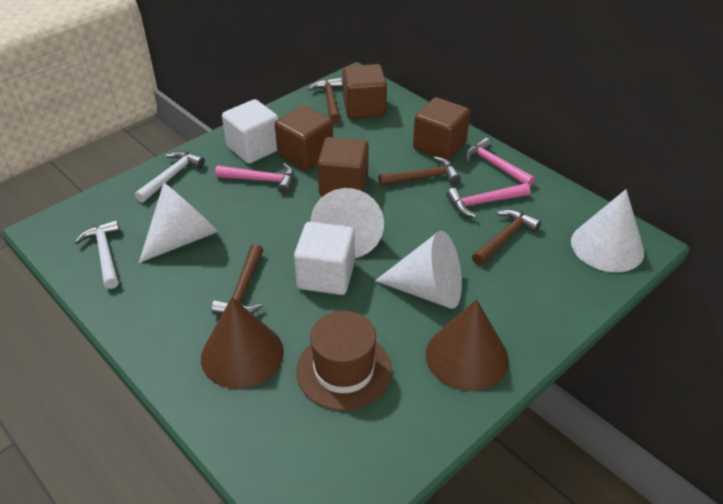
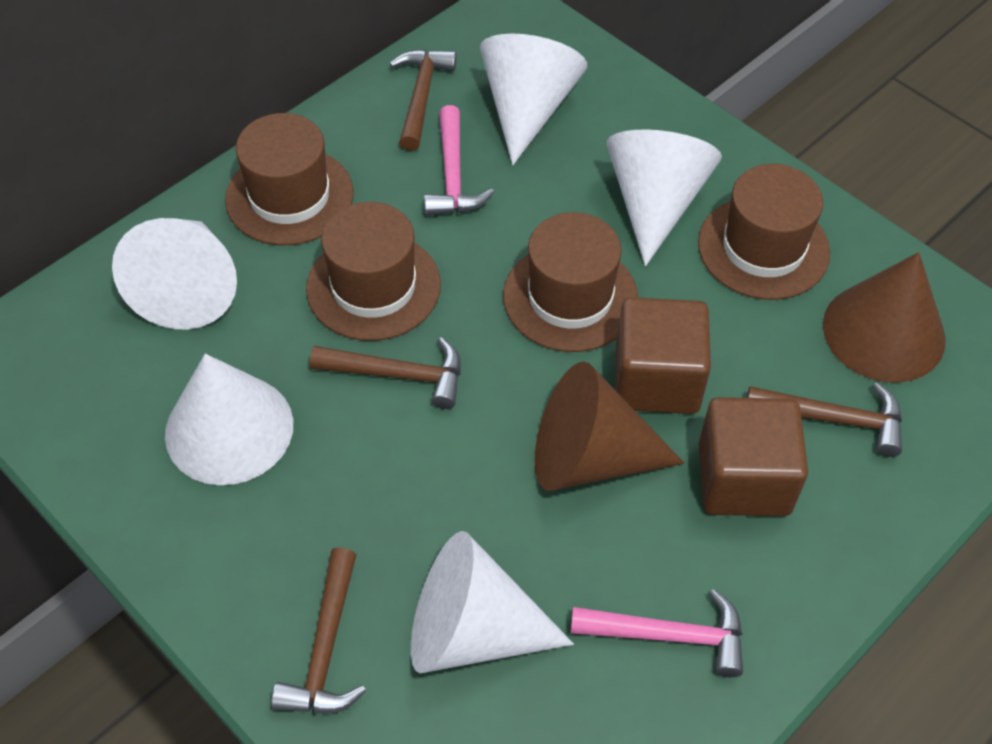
brown cube: [275,105,333,171] [317,137,369,196] [343,64,387,119] [413,97,470,160] = 4 -> [615,297,711,414] [698,397,808,516] = 2
brown hat: [296,311,392,411] = 1 -> [225,113,354,245] [306,202,441,341] [503,212,638,352] [698,164,830,300] = 4
pink hammer: [215,163,294,194] [446,183,530,218] [465,138,535,187] = 3 -> [424,105,494,216] [571,589,743,677] = 2
white cone: [139,183,218,263] [310,188,384,258] [375,231,462,309] [571,189,644,272] = 4 -> [112,218,237,329] [165,354,293,485] [411,531,574,673] [480,34,587,165] [607,130,722,266] = 5
white cube: [222,99,279,164] [294,222,355,295] = 2 -> none = 0
white hammer: [75,220,120,289] [135,151,205,203] = 2 -> none = 0

